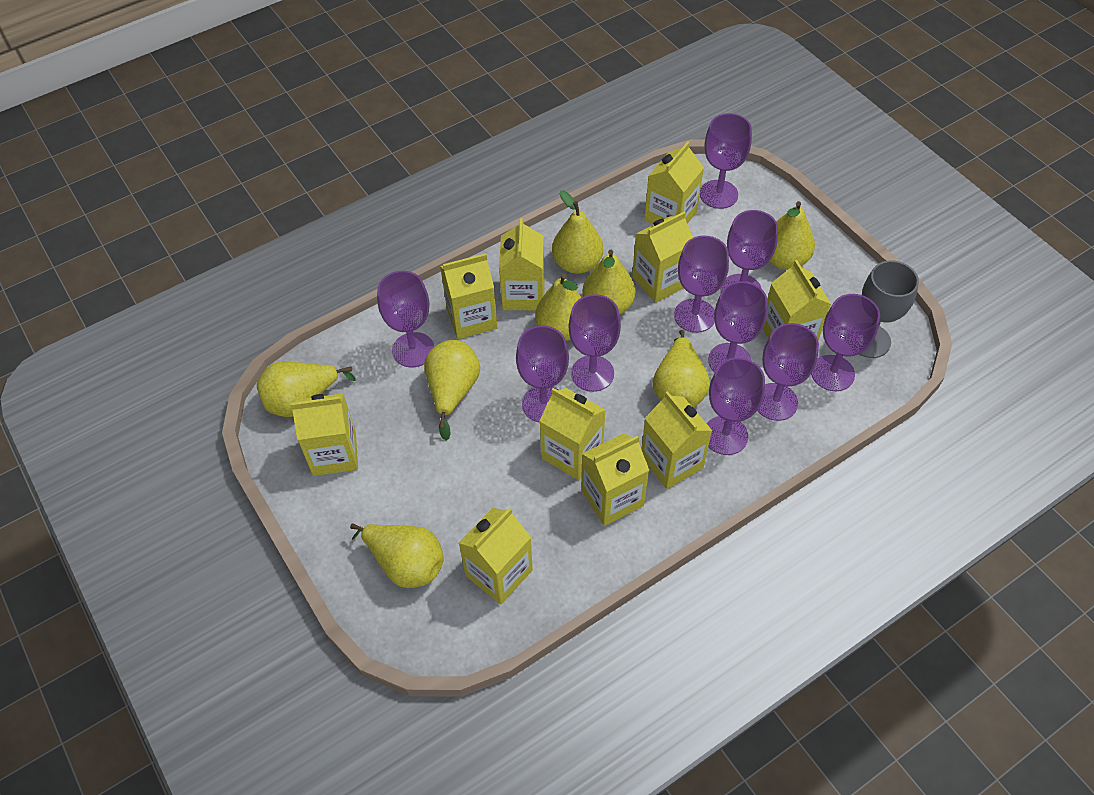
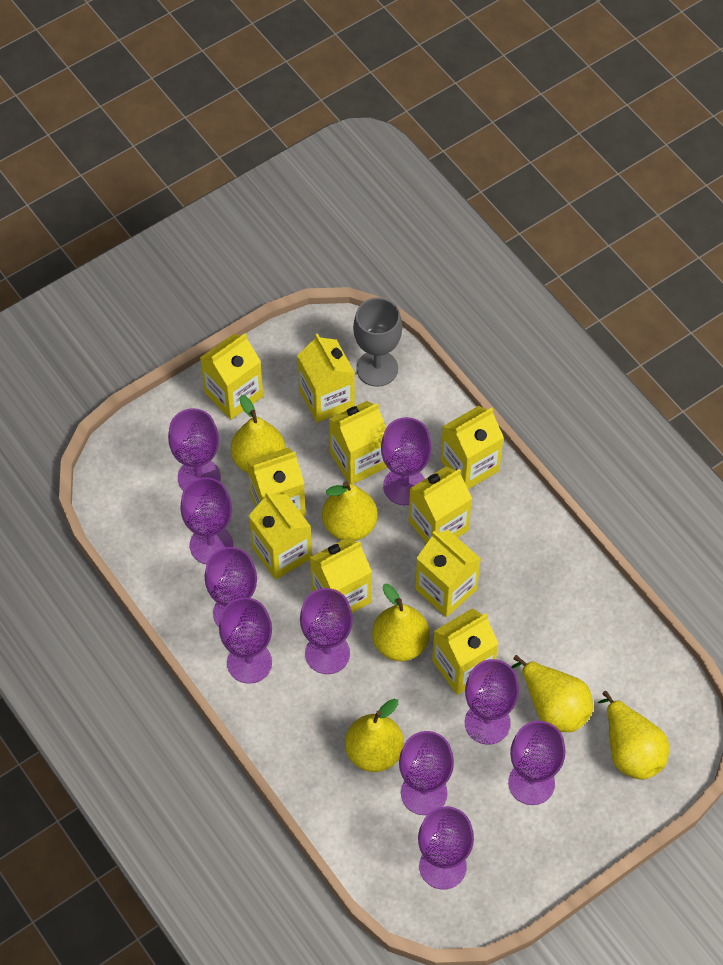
yellow pear: [257,362,355,417] [350,523,444,588] [424,340,480,440] [535,274,582,341] [552,191,603,274] [582,250,636,315] [653,330,710,408] [769,201,815,270] = 8 -> [231,395,285,473] [322,482,378,541] [345,699,404,772] [372,584,430,661] [511,655,593,732] [598,691,669,780] = 6

